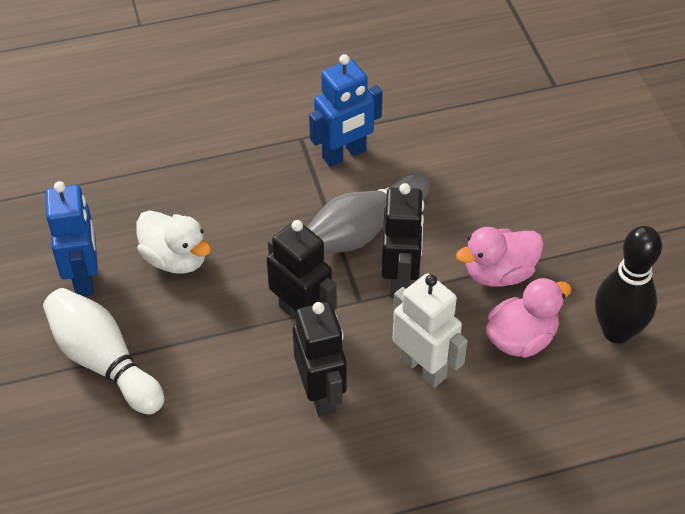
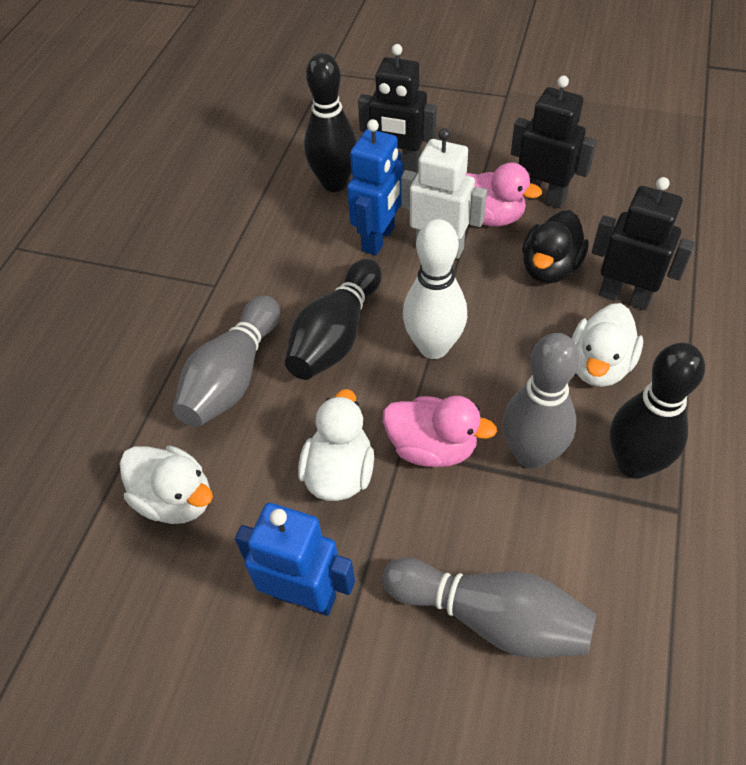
black bowling pin: [595,226,662,344] = 1 -> [285,259,382,380] [304,53,357,192] [610,343,705,479] = 3
black duck: none = 0 -> [522,210,589,284] = 1
grey bowling pin: [307,173,430,253] = 1 -> [173,296,280,427] [382,558,596,658] [502,333,580,469] = 3
white duck: [136,210,211,274] = 1 -> [120,446,213,524] [298,389,374,501] [572,303,643,387] = 3

